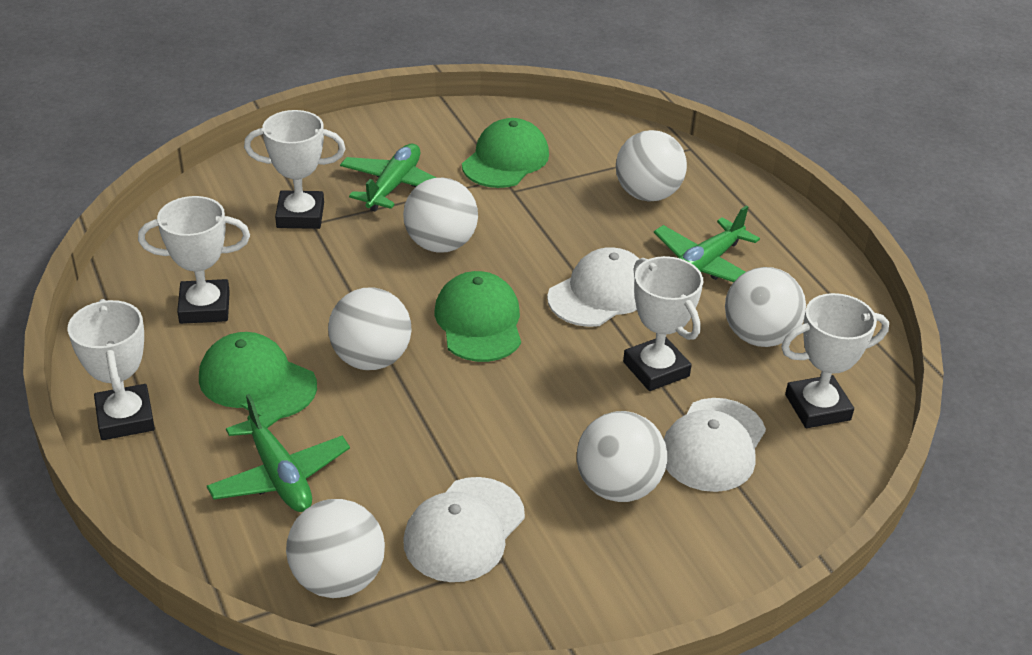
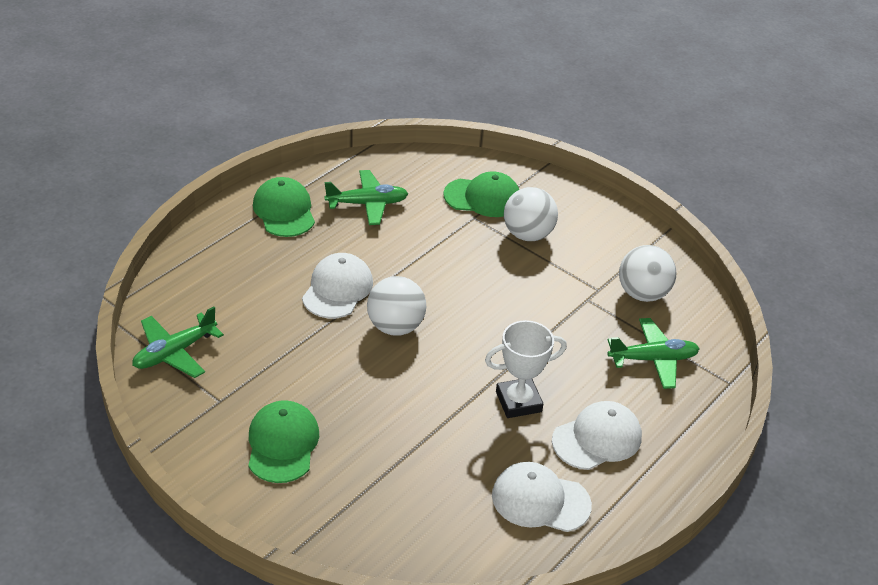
white ball: [286,499,385,598] [328,287,412,370] [403,178,478,253] [577,411,667,502] [616,130,687,201] [725,267,806,347] = 6 -> [367,276,426,336] [504,187,558,241] [619,245,677,302] = 3
white trophy: [67,299,155,440] [138,196,250,324] [244,110,345,229] [623,256,703,391] [781,293,889,428] = 5 -> [485,320,567,418] = 1

